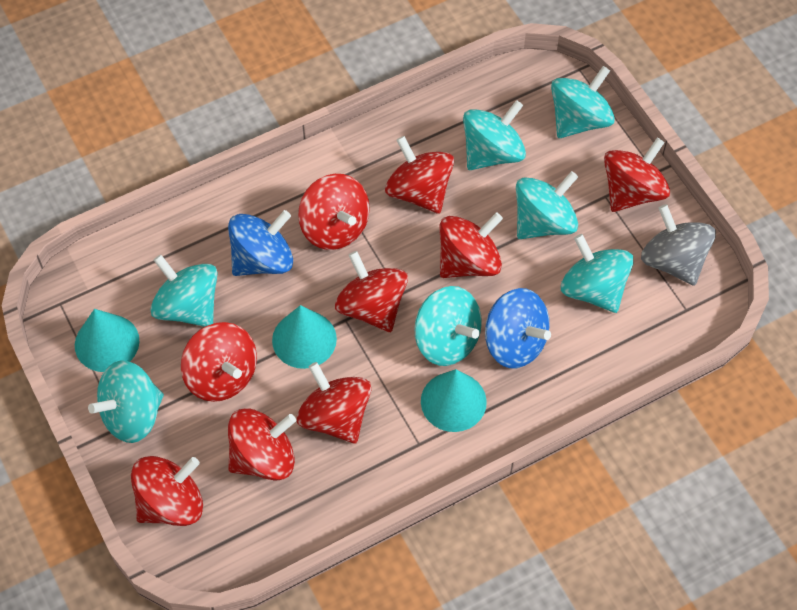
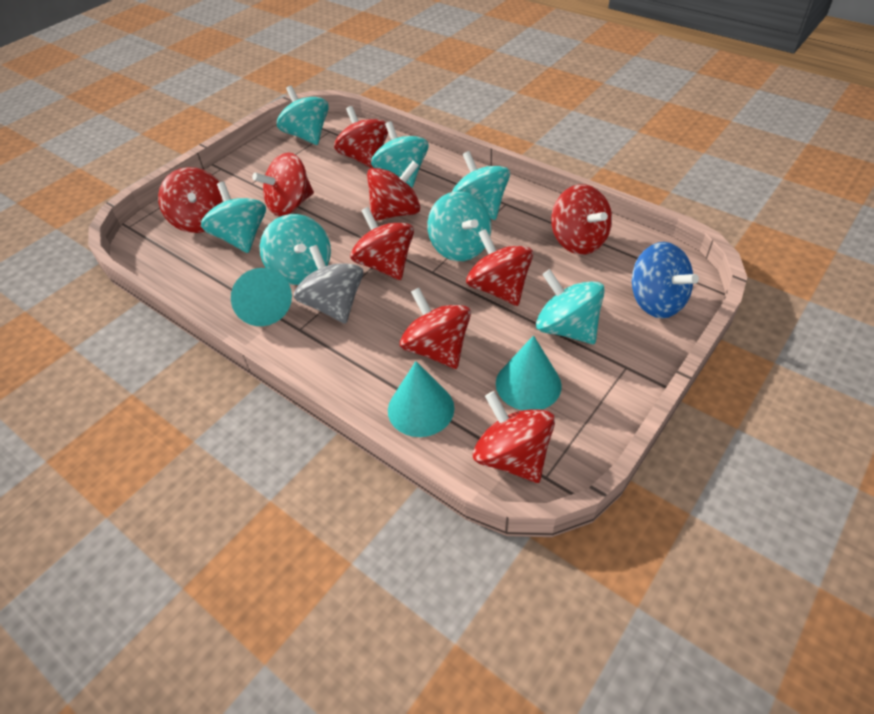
blue spinning top: [228,210,293,276] [485,288,551,368] = 2 -> [632,242,699,319] = 1

